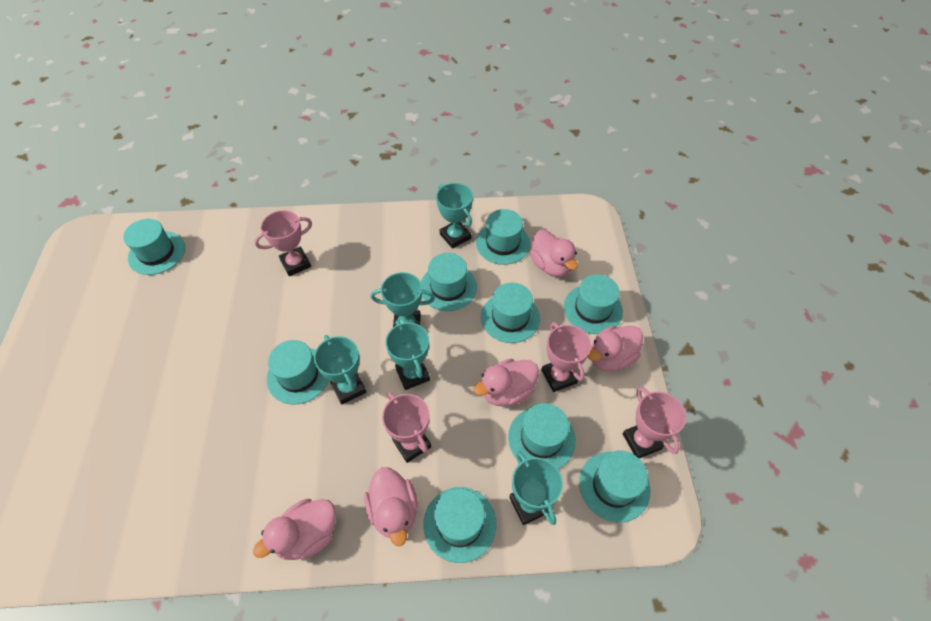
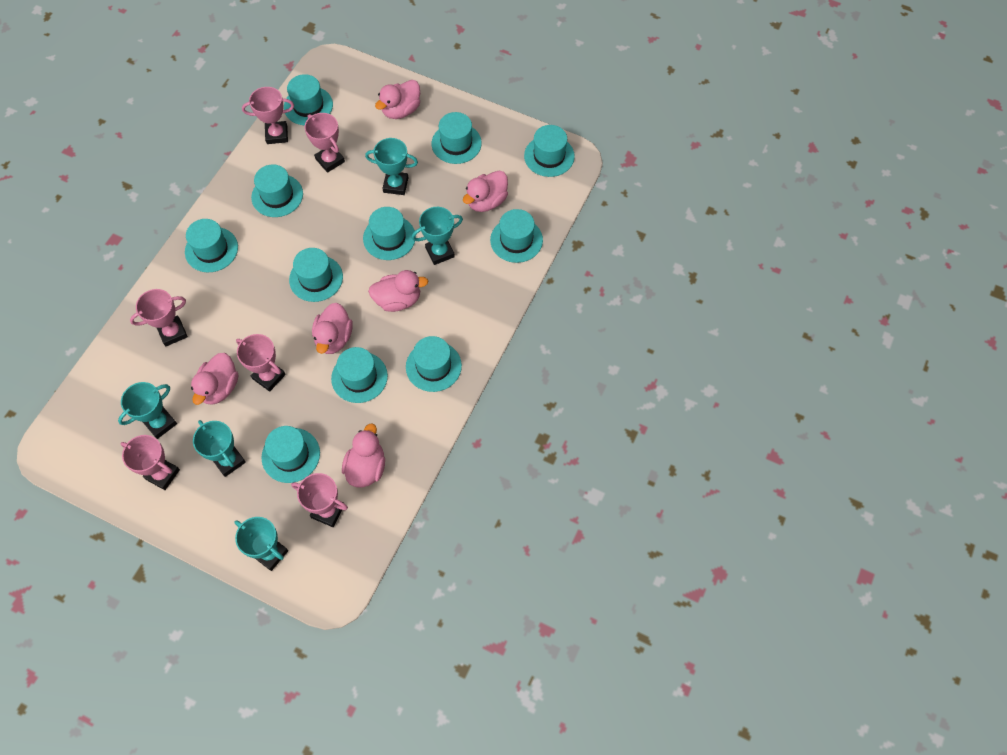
pink duck: [253,499,336,560] [364,467,418,546] [474,359,539,407] [530,230,578,277] [588,326,643,372] = 5 -> [191,353,238,405] [312,303,353,354] [342,423,385,488] [368,270,428,312] [375,80,420,119] [463,170,508,212] = 6
pink trophy: [254,210,312,276] [382,392,431,463] [542,322,591,392] [623,387,686,458] = 4 -> [121,435,180,490] [130,289,188,346] [236,334,286,392] [242,87,294,144] [291,473,348,527] [305,113,345,173] = 6
turquoise hat: [123,219,185,275] [267,340,329,404] [421,253,477,311] [423,487,496,563] [476,209,530,265] [481,283,540,343] [508,403,576,469] [564,274,623,334] [579,451,650,522] = 9 -> [185,219,238,272] [251,164,303,217] [261,426,320,483] [284,74,333,125] [289,248,343,302] [331,347,388,403] [363,207,416,260] [406,336,462,392] [432,112,482,164] [490,209,543,263] [524,125,575,177] = 11

